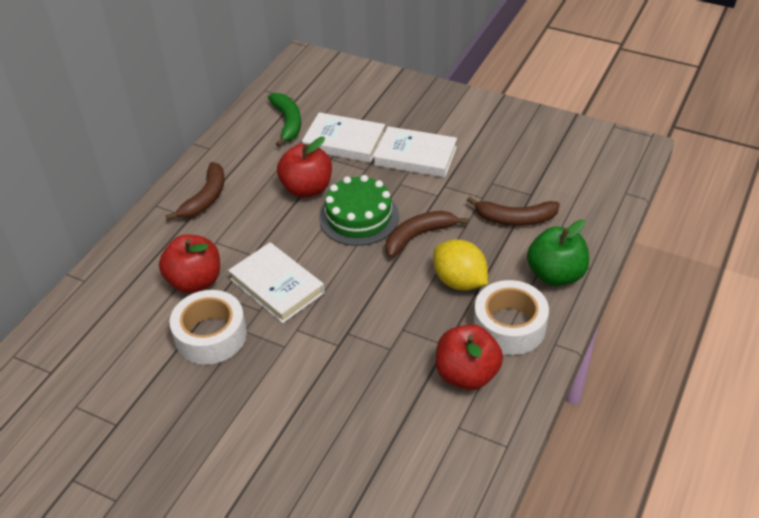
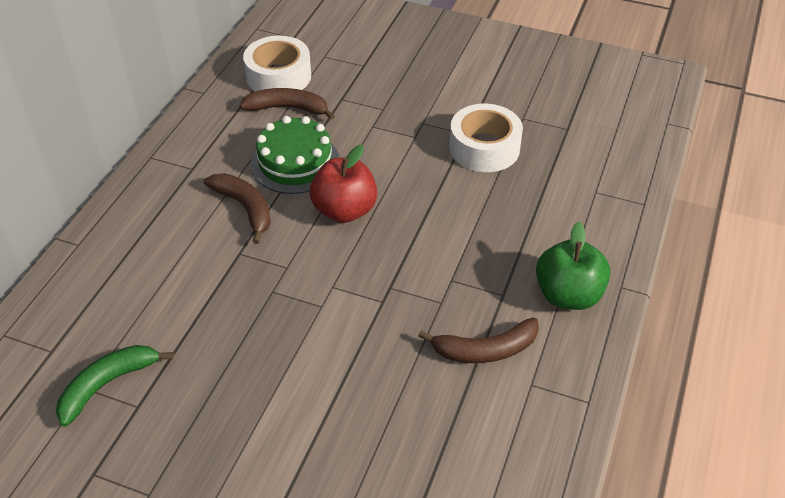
red apple: [159,235,220,293] [277,137,332,198] [436,324,503,390] = 3 -> [310,144,377,223] = 1
white book: [228,242,325,323] [302,112,385,163] [374,126,457,178] = 3 -> none = 0
yellow lemon: [433,239,488,291] = 1 -> none = 0

